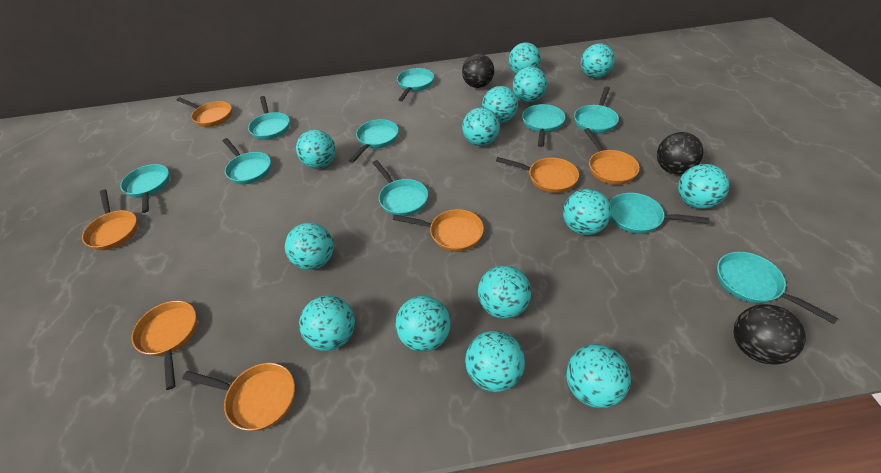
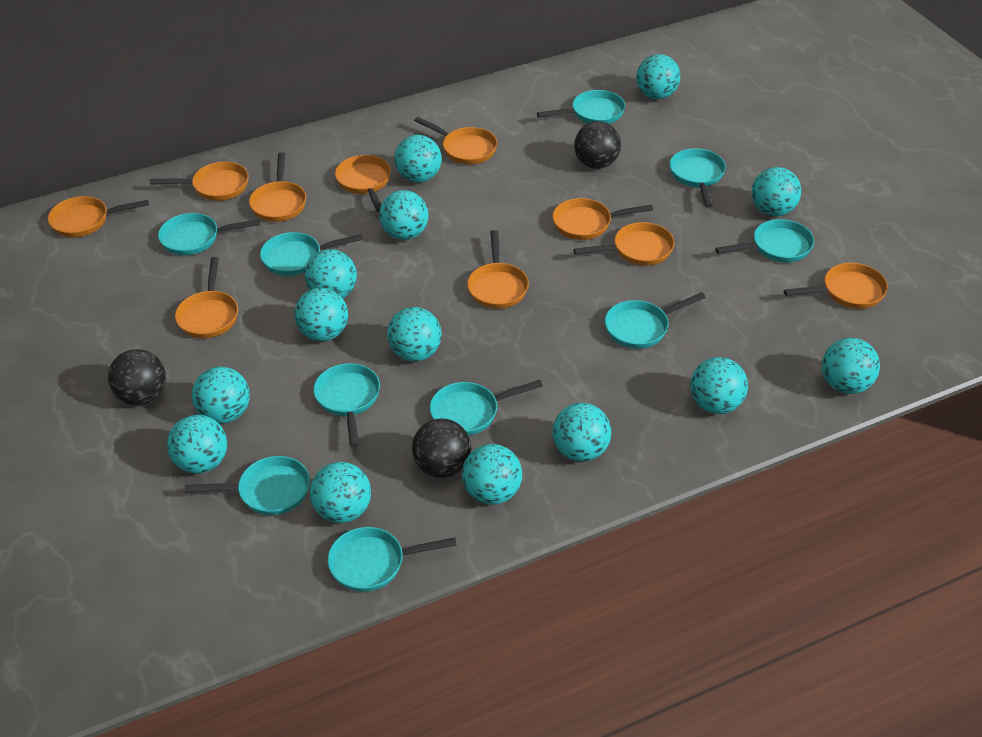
orange pan: [82,189,138,250] [131,301,197,390] [177,97,232,127] [182,363,295,431] [393,209,484,252] [496,157,579,193] [584,128,640,185] = 7 -> [48,196,149,237] [150,162,249,201] [175,257,238,338] [249,153,306,222] [335,155,391,212] [414,117,497,164] [467,230,529,309] [552,198,653,240] [573,222,674,266] [784,263,888,309] = 10

